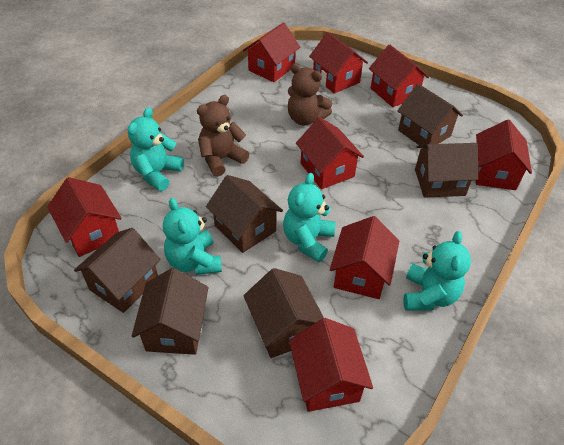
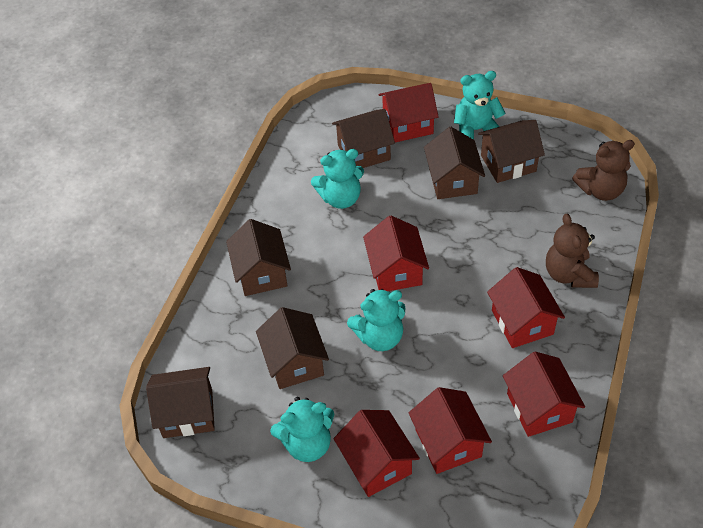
red house: [47,177,122,257] [243,22,300,82] [289,318,373,412] [296,117,364,189] [309,32,368,94] [330,216,399,299] [369,44,429,107] [476,120,532,190] = 8 -> [334,410,420,497] [363,215,429,291] [378,83,439,142] [409,387,492,474] [487,267,565,348] [503,352,585,437] = 6

